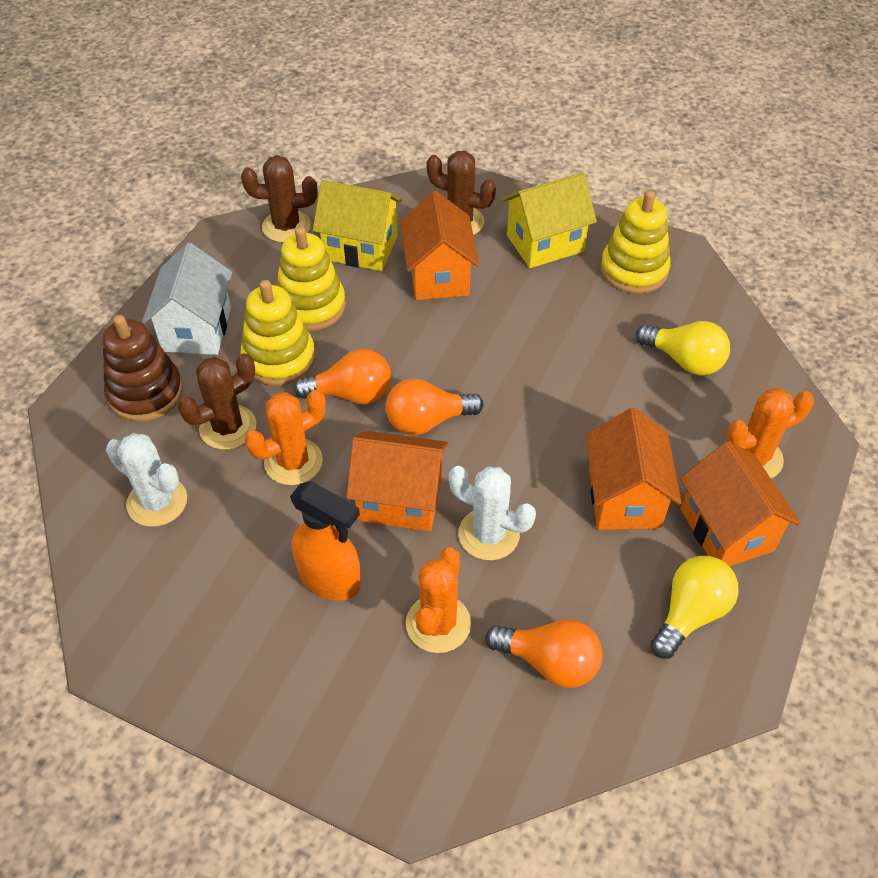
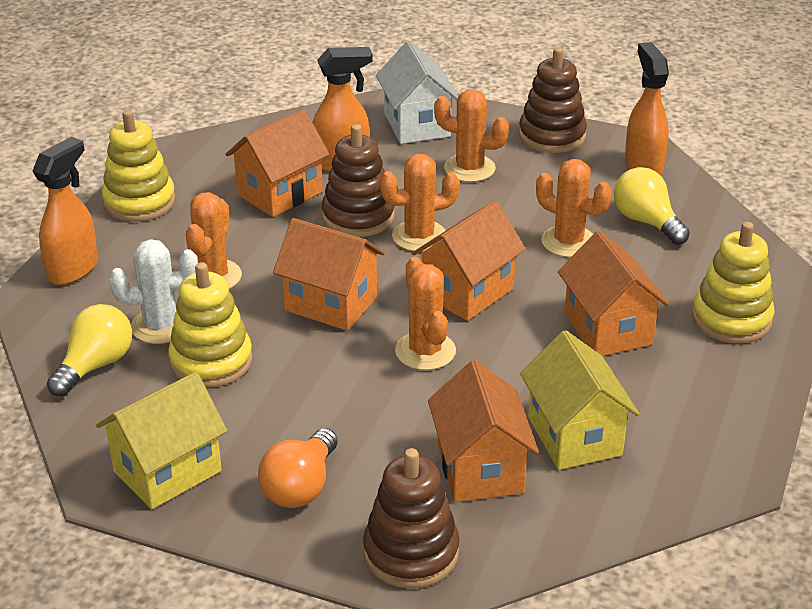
brown cactus: [178,353,256,450] [241,155,317,243] [426,151,496,235] = 3 -> none = 0
brown stacking toy: [103,315,183,422] = 1 -> [322,124,395,237] [363,448,459,589] [519,47,587,153] = 3
orange cactus: [245,390,326,485] [406,547,471,653] [726,388,814,478] = 3 -> [186,192,242,289] [380,154,459,252] [395,257,456,370] [434,89,509,182] [536,159,612,257] = 5
orange house: [346,431,448,532] [400,191,479,300] [586,408,682,530] [680,441,801,566] = 4 -> [226,109,330,217] [273,218,385,331] [412,201,526,321] [428,360,539,502] [558,231,669,356] = 5
orange light bulb: [294,349,391,405] [385,378,483,435] [486,619,603,688] = 3 -> [258,428,338,508] = 1
orange spray bottle: [290,481,361,600] = 1 -> [33,137,98,285] [312,47,372,171] [625,42,669,176] = 3
white cactus: [106,433,187,527] [449,466,536,561] = 2 -> [109,239,198,344] = 1

